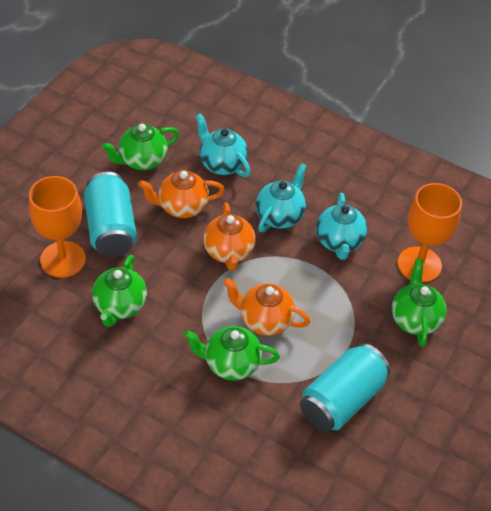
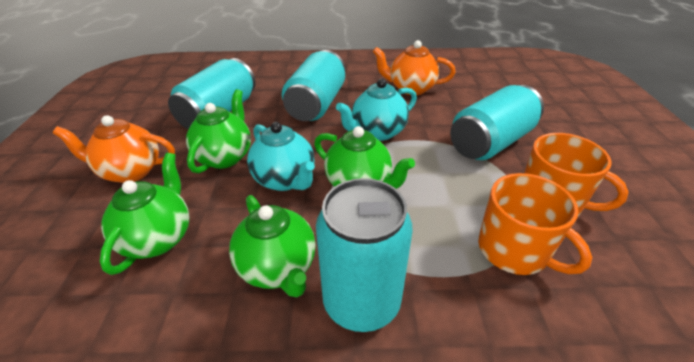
orange goblet: [29,176,86,278] [398,183,462,283] = 2 -> none = 0
orange mug: none = 0 -> [478,173,592,275] [524,133,629,216] = 2
orange teapot: [138,170,225,218] [203,202,255,271] [223,278,310,336] = 3 -> [53,115,175,183] [373,40,456,95] = 2
turquoise can: [84,172,137,257] [300,343,390,432] = 2 -> [168,58,255,129] [282,50,345,121] [316,178,413,332] [450,85,544,160] = 4
turquoise teapot: [195,113,251,177] [256,163,307,232] [316,193,367,260] = 3 -> [247,122,315,191] [336,79,417,141] = 2

